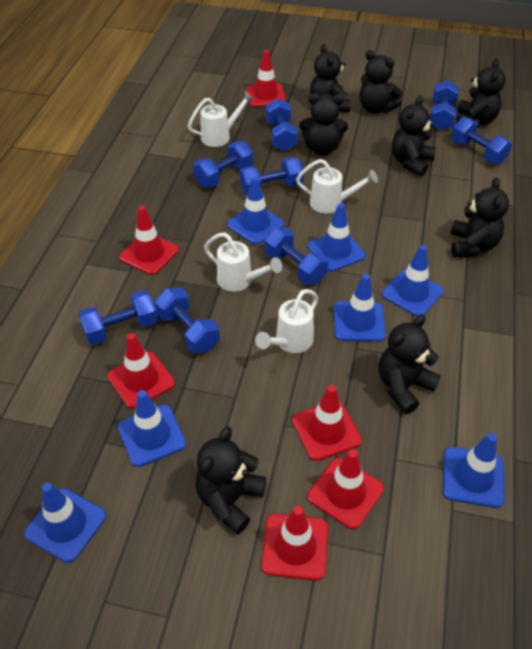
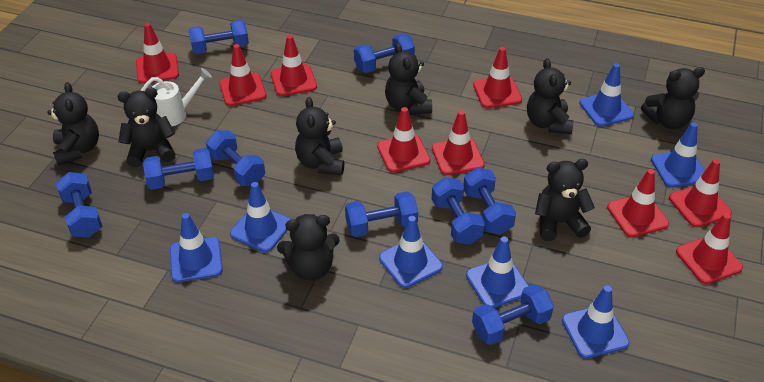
blue dumbbell: [79,290,158,345] [155,288,220,354] [193,141,253,188] [240,157,303,195] [264,227,329,285] [266,98,298,151] [429,80,459,131] [451,117,512,165] = 8 -> [56,172,102,237] [143,148,214,190] [189,20,249,54] [206,131,265,186] [345,191,418,237] [354,34,415,73] [432,177,485,245] [463,167,516,234] [472,284,554,345] = 9
red traffic cone: [107,333,175,409] [120,206,179,275] [247,50,286,107] [261,506,328,581] [292,385,362,461] [308,449,384,529] = 6 -> [136,23,179,83] [219,44,266,106] [271,35,317,96] [377,107,431,173] [432,110,485,175] [473,47,522,108] [607,169,669,237] [669,159,732,227] [676,213,743,284] = 9
white watering can: [188,91,254,147] [204,232,282,292] [255,289,318,353] [296,159,378,213] = 4 -> [140,68,212,126] = 1

